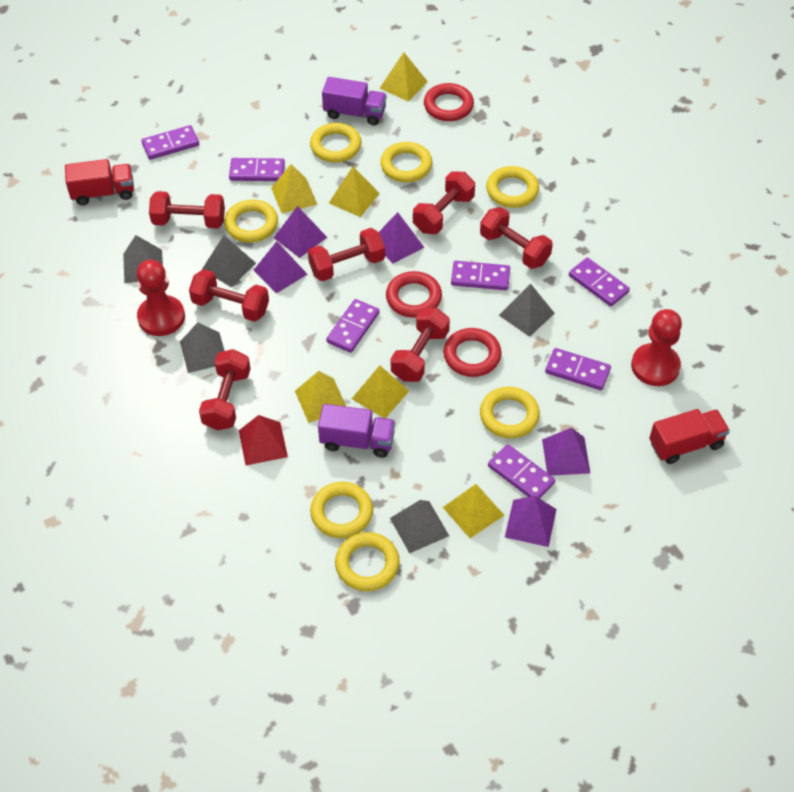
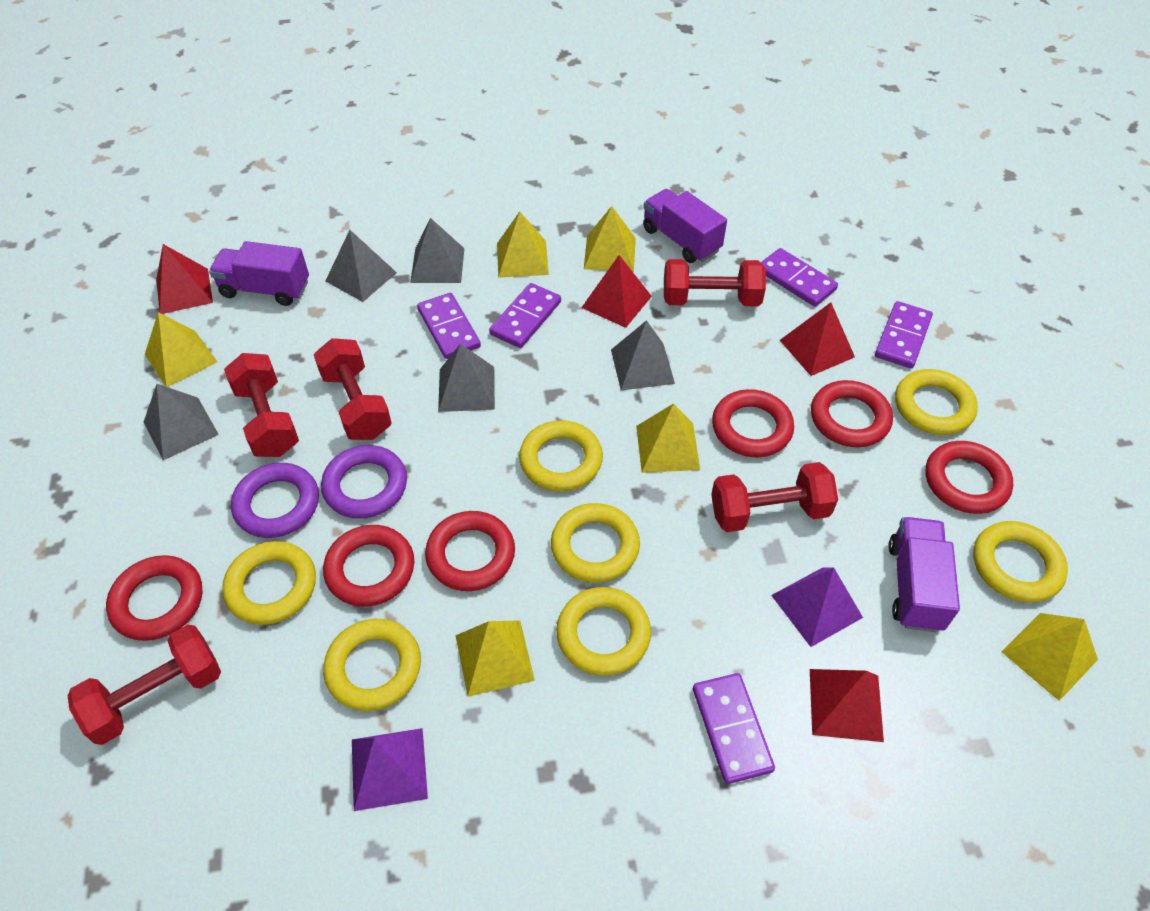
purple domino: [141,125,199,160] [229,158,285,181] [326,299,379,353] [451,261,510,290] [488,444,555,499] [545,348,611,390] [569,258,630,306] = 7 -> [417,293,481,359] [489,283,561,348] [693,673,775,784] [761,248,838,307] [875,301,933,369] = 5
purple pyramid: [253,241,308,293] [274,206,327,258] [379,212,425,264] [505,496,557,547] [542,428,590,476] = 5 -> [352,728,428,811] [771,567,863,647] = 2
purple ring: none = 0 -> [231,463,319,538] [321,445,407,519] = 2
purple truck: [318,404,395,458] [322,77,387,126] = 2 -> [209,241,309,306] [643,189,727,263] [889,517,960,632] = 3
red dumbbell: [149,191,225,228] [189,269,269,322] [199,349,251,430] [308,228,385,281] [391,308,450,382] [413,171,475,234] [480,207,553,269] = 7 -> [68,625,221,745] [224,353,299,457] [314,338,392,440] [664,259,766,306] [711,462,838,532] = 5
red pawn: [136,260,185,336] [631,309,682,386] = 2 -> none = 0
red pyramid: [239,415,288,465] = 1 -> [156,244,213,314] [581,255,652,328] [780,302,855,376] [810,669,884,742] = 4
red ring: [386,271,442,318] [424,83,474,121] [443,328,502,377] = 3 -> [106,555,203,641] [323,525,414,607] [425,511,515,591] [712,389,794,457] [811,380,893,447] [925,441,1013,514] = 6
red truck: [65,159,134,205] [649,409,730,464] = 2 -> none = 0

